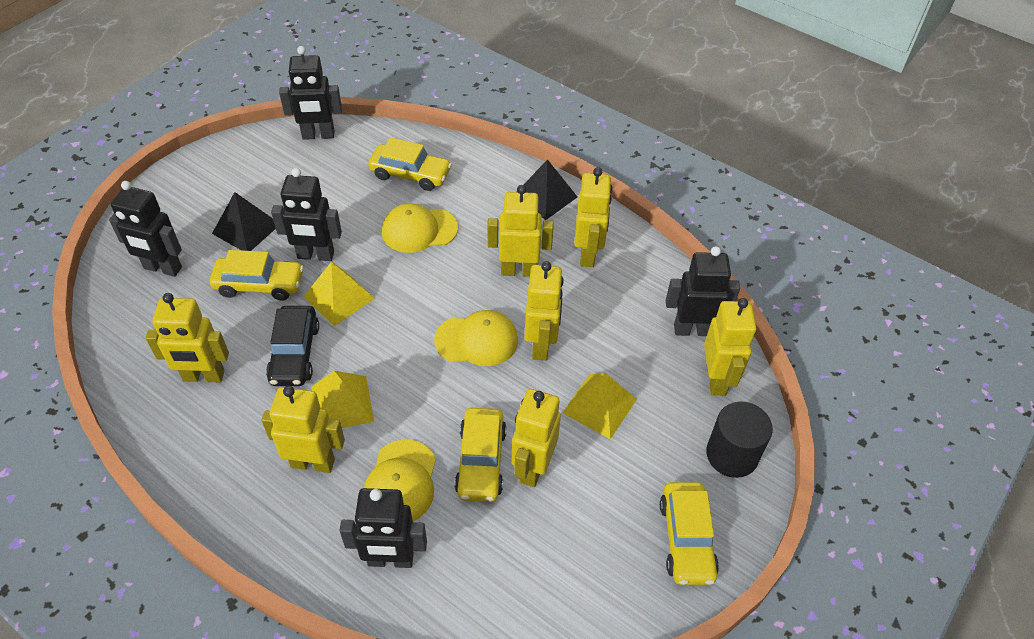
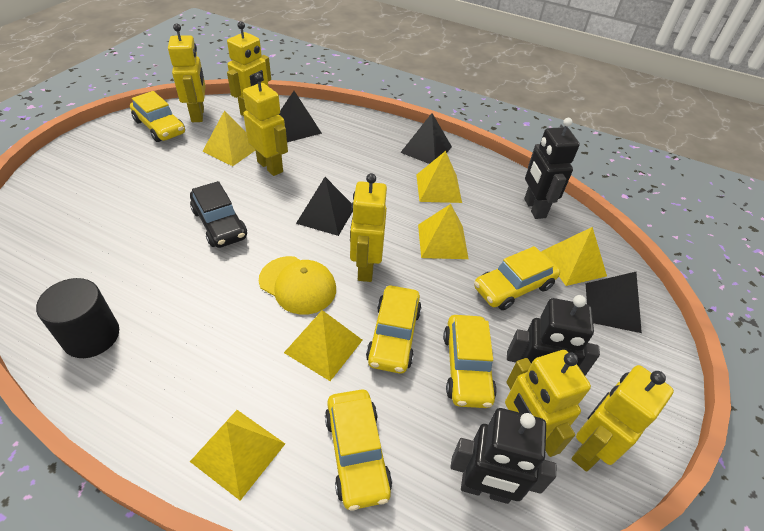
black pyramid: [212,192,276,251] [524,159,577,220] = 2 -> [279,91,322,142] [296,177,352,236] [400,113,452,164] [586,272,642,333] = 4
black robot: [109,181,182,277] [271,168,342,261] [279,46,342,140] [339,488,427,568] [666,246,740,336] = 5 -> [450,408,556,504] [507,295,600,376] [524,118,580,219] = 3
yellow cap: [364,440,436,521] [382,203,458,253] [434,310,518,366] = 3 -> [259,256,336,315] = 1
yellow car: [210,250,304,301] [368,137,452,191] [455,408,507,502] [660,482,719,585] = 4 -> [130,91,185,142] [325,389,392,511] [366,286,422,374] [443,315,497,408] [474,246,560,310] = 5
yellow pyramid: [303,262,375,326] [312,371,374,428] [562,373,637,439] = 3 -> [190,410,285,500] [203,110,256,166] [284,310,363,381] [416,151,462,203] [418,204,469,259] [541,227,607,286] = 6
yellow robot: [146,293,229,382] [261,386,345,473] [487,185,554,277] [511,389,561,487] [525,261,564,361] [574,167,612,267] [704,298,757,396] = 7 -> [168,23,206,122] [227,21,271,116] [243,73,288,176] [350,173,387,282] [505,350,591,457] [572,365,674,472] = 6

